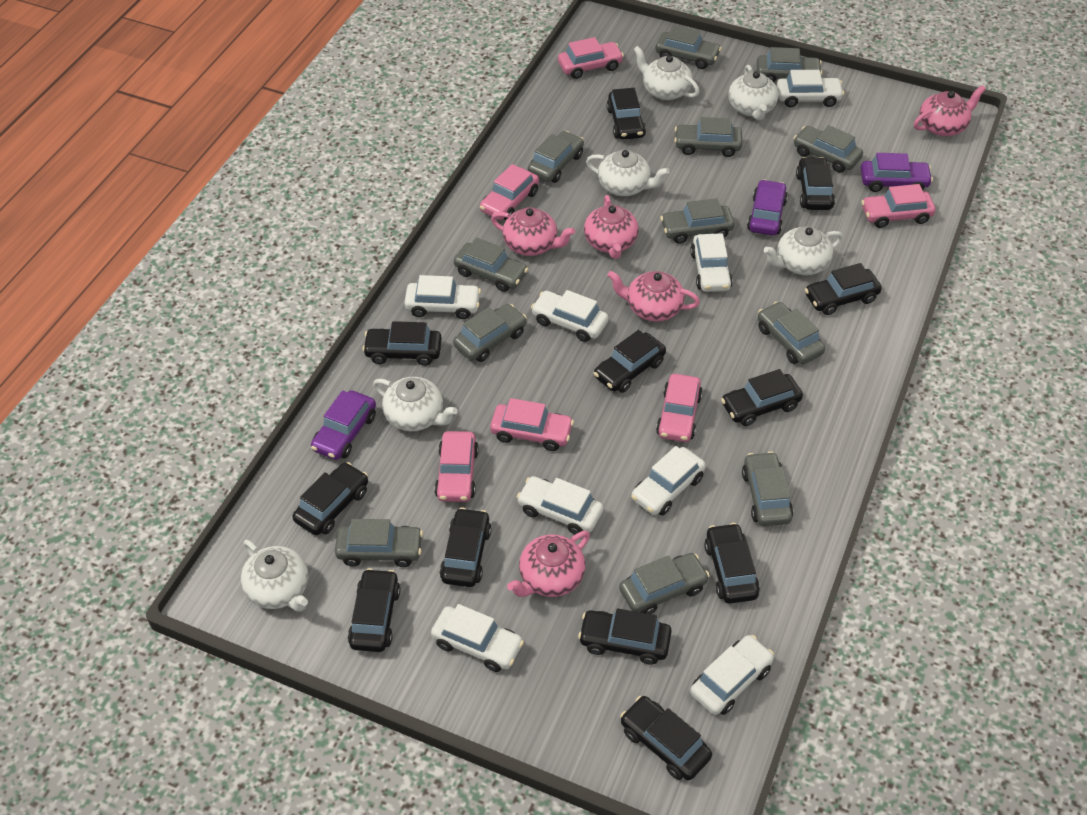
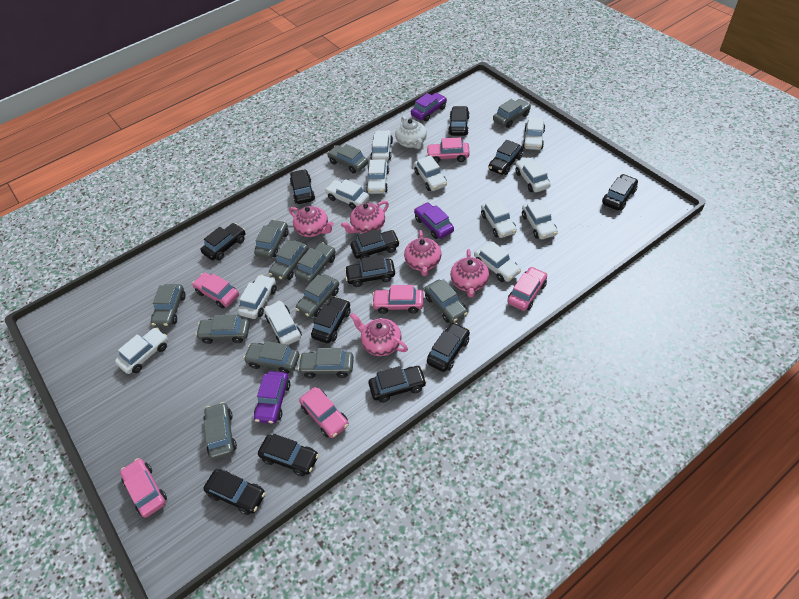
white car: [404,275,481,319] [431,604,524,672] [517,476,603,535] [531,290,608,342] [631,446,706,515] [690,233,733,292] [690,635,774,715] [776,70,844,107] = 8 -> [115,328,168,374] [238,275,277,319] [264,301,302,345] [325,179,369,210] [366,159,389,194] [371,130,393,161] [414,155,447,191] [474,241,521,282] [481,199,517,238] [515,157,551,192] [522,117,545,150] [522,200,558,239] = 12
white teapot: [241,540,308,612] [373,377,458,431] [586,150,670,196] [633,46,699,100] [728,65,779,120] [764,226,843,275] = 6 -> [395,116,427,149] = 1

